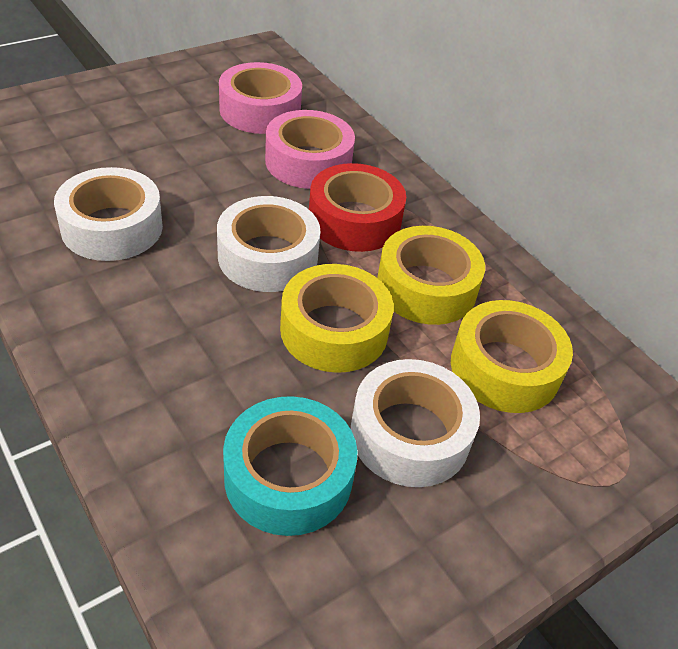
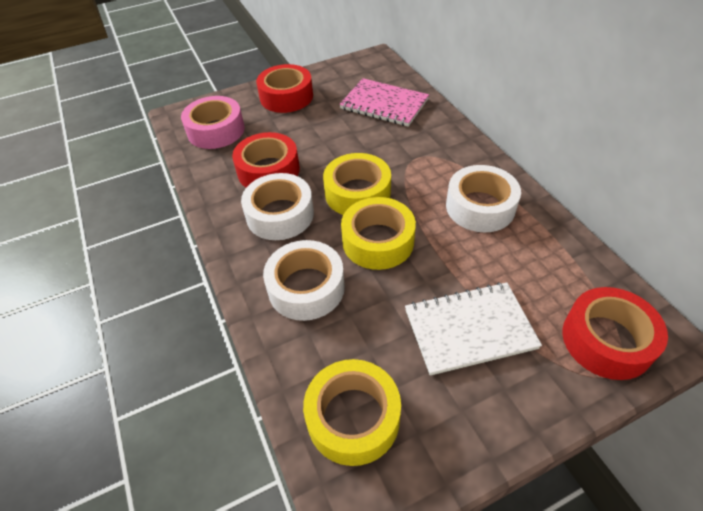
pink notebook: none = 0 -> [340,78,429,127] = 1
pink tape: [219,62,302,134] [265,110,355,189] = 2 -> [181,96,245,149] = 1
red tape: [309,163,406,252] = 1 -> [232,132,300,187] [256,64,313,113] [562,287,668,380] = 3
turquoise tape: [223,396,357,536] = 1 -> none = 0
white notebook: none = 0 -> [405,282,542,376] = 1

